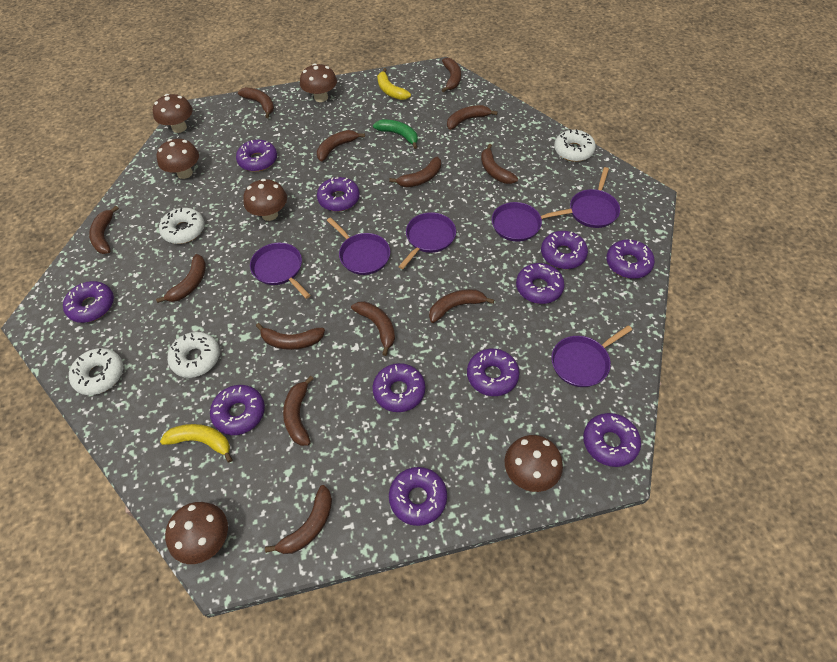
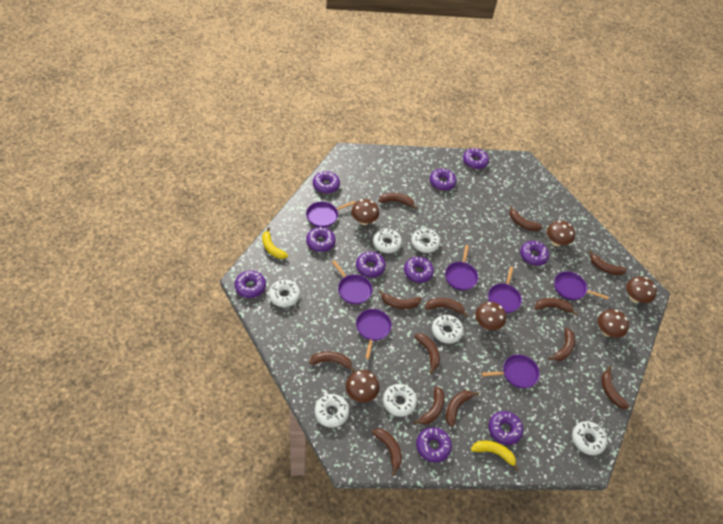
green banana: [373,120,418,149] = 1 -> none = 0
purple donut: [63,281,114,323] [210,385,265,435] [236,140,277,172] [317,177,360,211] [372,363,425,412] [389,467,447,526] [467,349,519,396] [516,263,565,304] [541,231,588,269] [583,413,641,467] [606,239,655,279] = 11 -> [235,271,266,298] [306,227,335,252] [313,171,340,194] [356,252,386,277] [404,257,434,283] [416,427,452,462] [430,168,456,190] [463,148,489,169] [489,411,523,445] [520,241,549,266] = 10
purple pan: [250,243,311,299] [327,217,390,275] [398,212,456,269] [492,202,572,242] [551,325,632,387] [570,167,620,228] = 6 -> [306,201,355,227] [332,260,373,304] [356,309,392,359] [445,245,478,290] [482,355,540,388] [488,266,522,313] [554,271,609,300] = 7
white donut: [69,348,123,395] [159,208,204,244] [167,332,220,378] [554,129,596,162] = 4 -> [269,280,300,307] [315,394,349,428] [373,229,402,253] [383,384,417,417] [411,228,440,253] [432,315,463,344] [572,421,607,455] = 7

